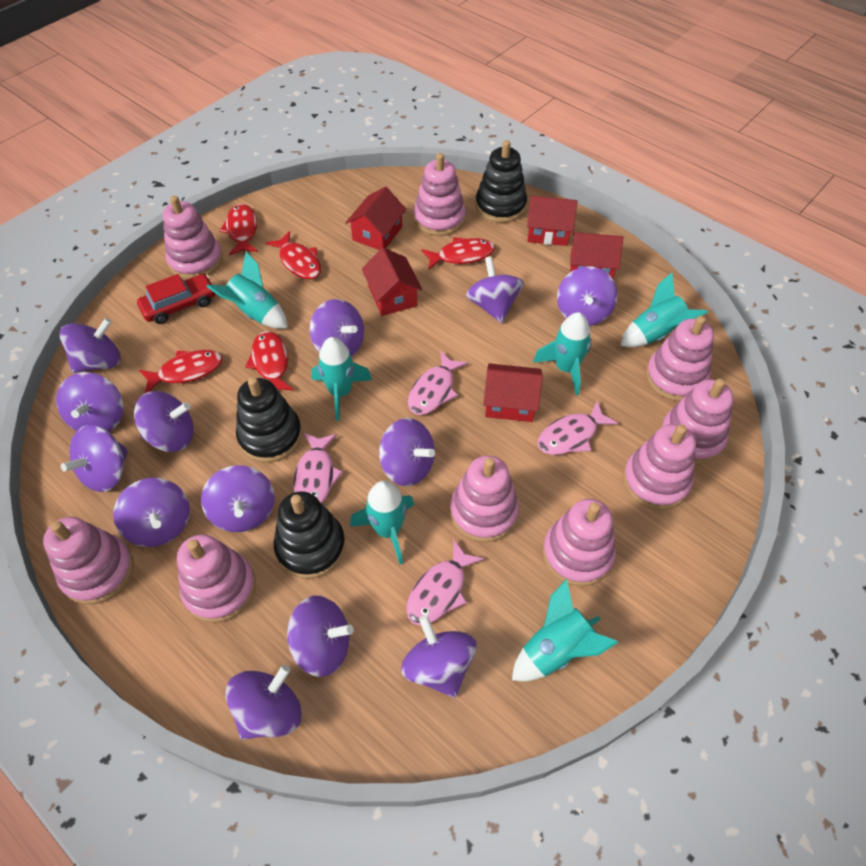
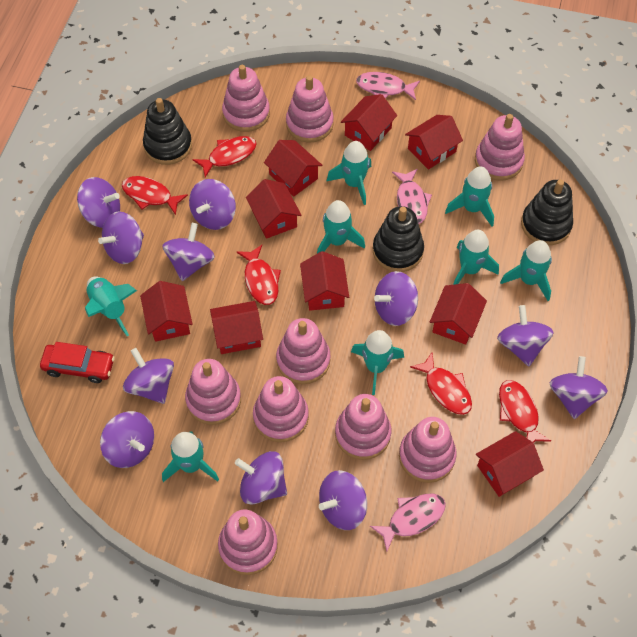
pink fish: [293,433,343,503] [406,540,484,625] [408,351,468,415] [537,401,618,455] = 4 -> [356,72,420,100] [370,494,446,551] [392,169,432,224] = 3
purple spinning top: [56,372,123,432] [60,318,120,373] [61,425,128,492] [113,478,190,547] [134,391,194,452] [201,465,275,532] [225,665,302,740] [287,596,354,677] [309,299,364,357] [379,418,435,486] [401,615,477,698] [466,256,524,323] [557,266,618,326] = 13 -> [77,177,120,228] [98,211,144,264] [100,411,154,468] [123,348,174,404] [162,223,215,281] [189,179,236,230] [235,451,287,505] [319,470,367,530] [374,271,418,326] [497,305,554,366] [550,356,608,419] = 11
red house: [346,187,406,250] [362,248,422,316] [483,363,543,422] [527,196,577,246] [570,232,623,279] = 5 -> [140,281,192,342] [210,301,263,354] [246,179,302,239] [264,140,323,197] [300,251,349,311] [341,94,397,151] [405,115,463,170] [430,283,487,345] [476,431,544,497] = 9
turquoise rocket: [206,252,288,329] [312,337,372,421] [350,481,414,564] [512,579,619,681] [533,312,591,395] [620,273,708,347] = 6 -> [85,277,137,336] [162,432,219,482] [317,200,365,254] [327,141,371,205] [351,330,404,395] [445,166,494,227] [453,230,499,285] [500,240,552,301] = 8

